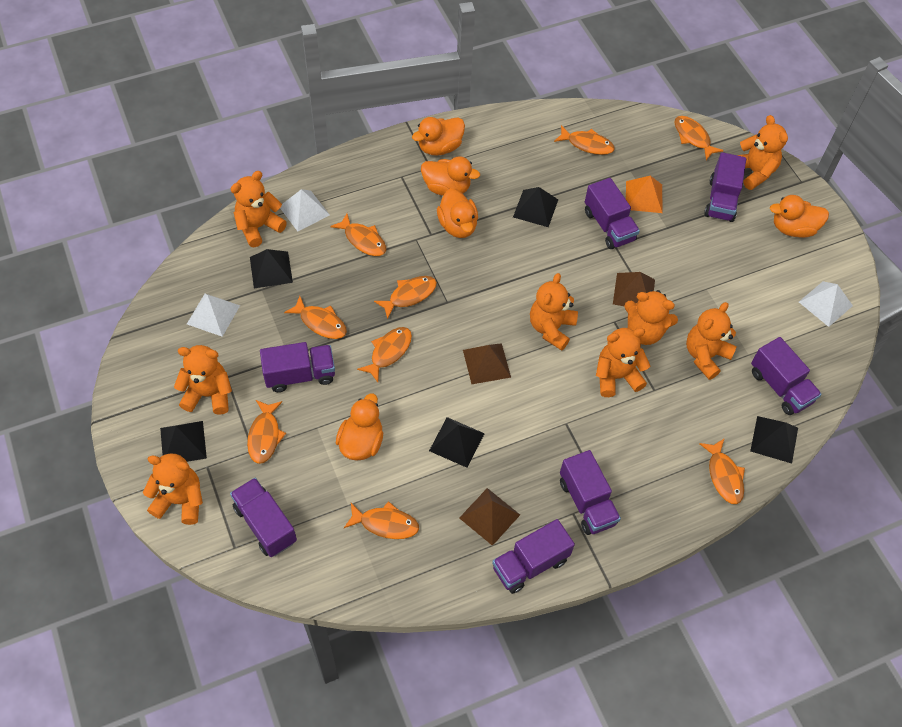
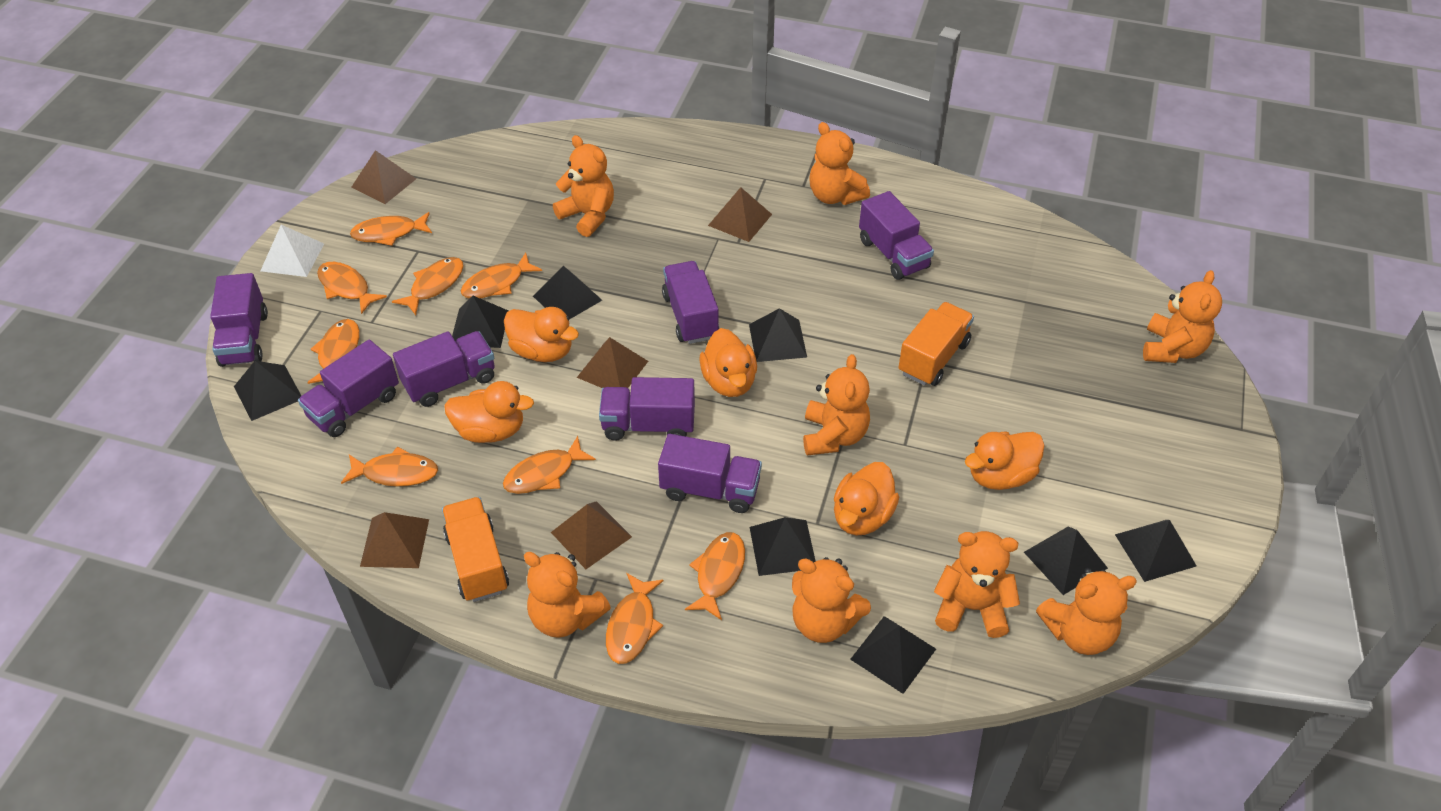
black pyramid: [160,421,207,462] [250,249,293,288] [429,417,485,468] [513,187,558,227] [750,416,798,463] = 5 -> [234,361,301,421] [452,296,509,348] [533,266,602,320] [749,308,807,362] [750,517,816,576] [850,616,936,694] [1024,527,1108,595] [1115,520,1197,582] = 8
brown pyramid: [459,488,520,546] [463,343,511,384] [613,272,655,306] = 3 -> [351,150,416,204] [360,512,429,568] [551,501,632,569] [577,337,648,388] [708,187,772,242] = 5
orange pyramid: [626,176,662,213] = 1 -> none = 0
orange truck: none = 0 -> [442,497,509,602] [898,302,974,386] = 2
white pyramid: [187,294,240,337] [280,189,330,231] [799,281,853,327] = 3 -> [261,225,324,277] = 1

